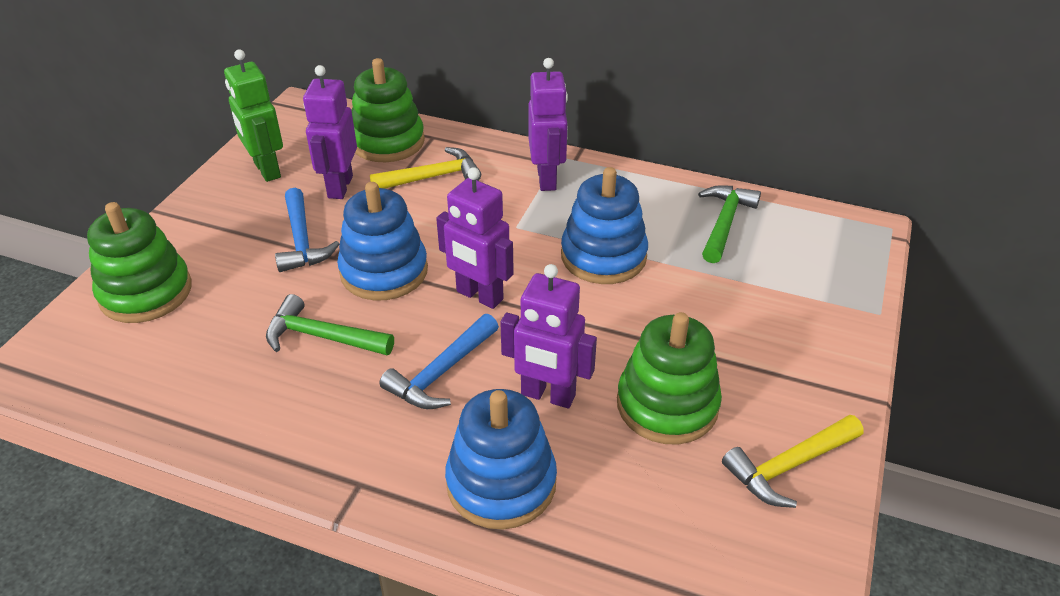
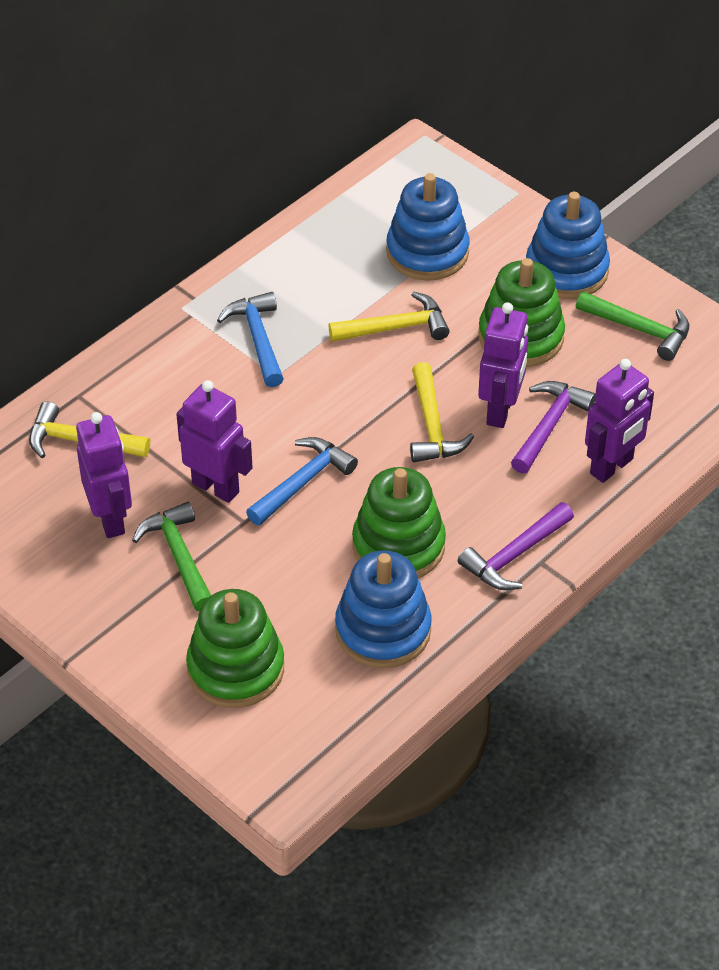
green robot: [224,49,283,182] = 1 -> none = 0
purple hammer: none = 0 -> [458,502,574,590] [511,381,595,473] = 2
yellow hammer: [370,147,481,189] [722,415,863,508] = 2 -> [29,401,150,458] [328,291,450,342] [410,362,474,462] = 3

